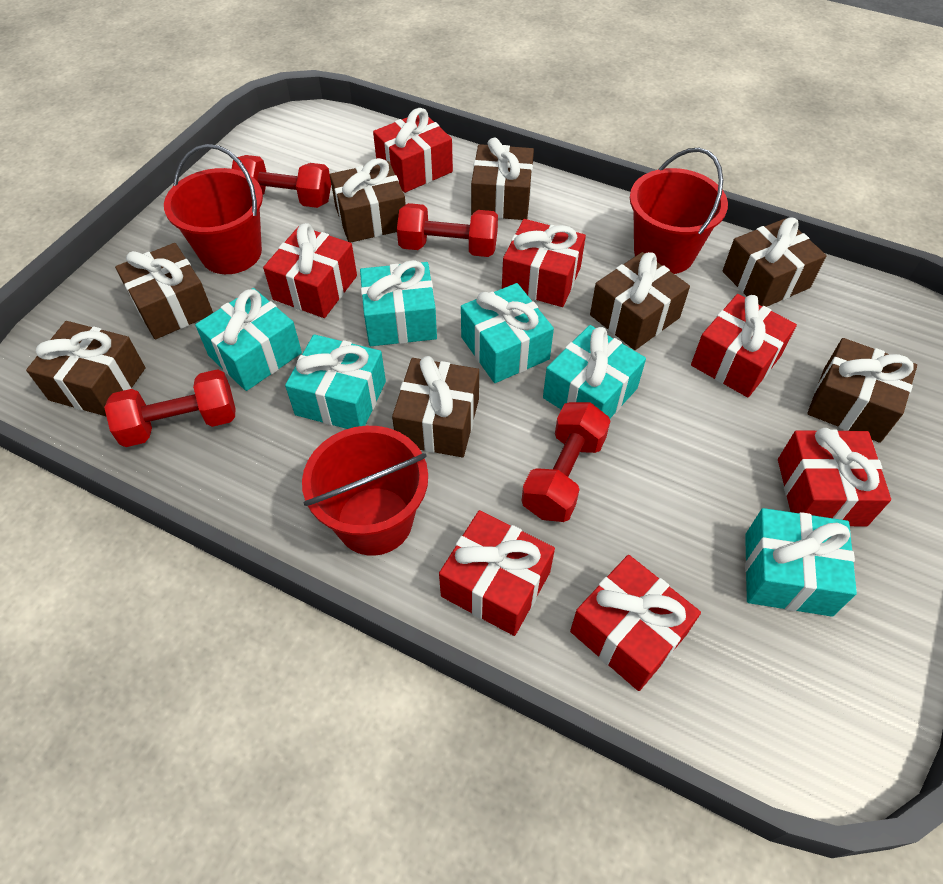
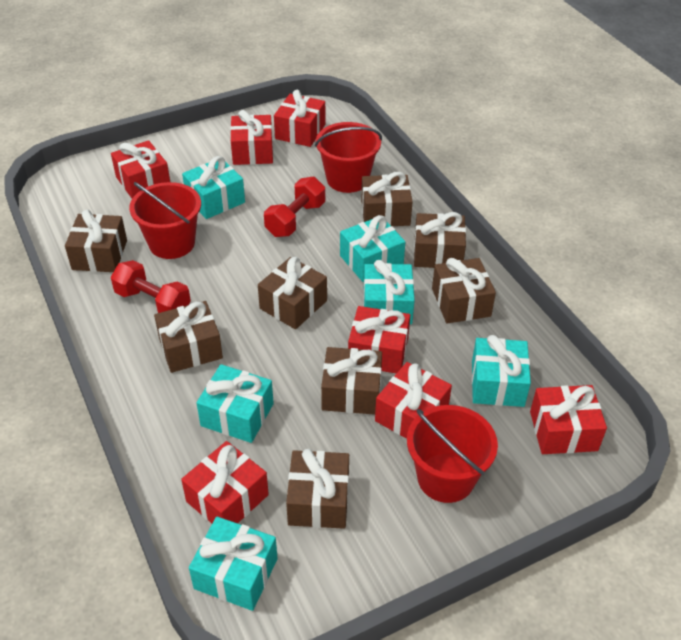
red dumbbell: [104,369,235,447] [232,155,331,208] [397,203,498,257] [522,402,610,522] = 4 -> [111,260,191,313] [264,177,325,237] = 2

